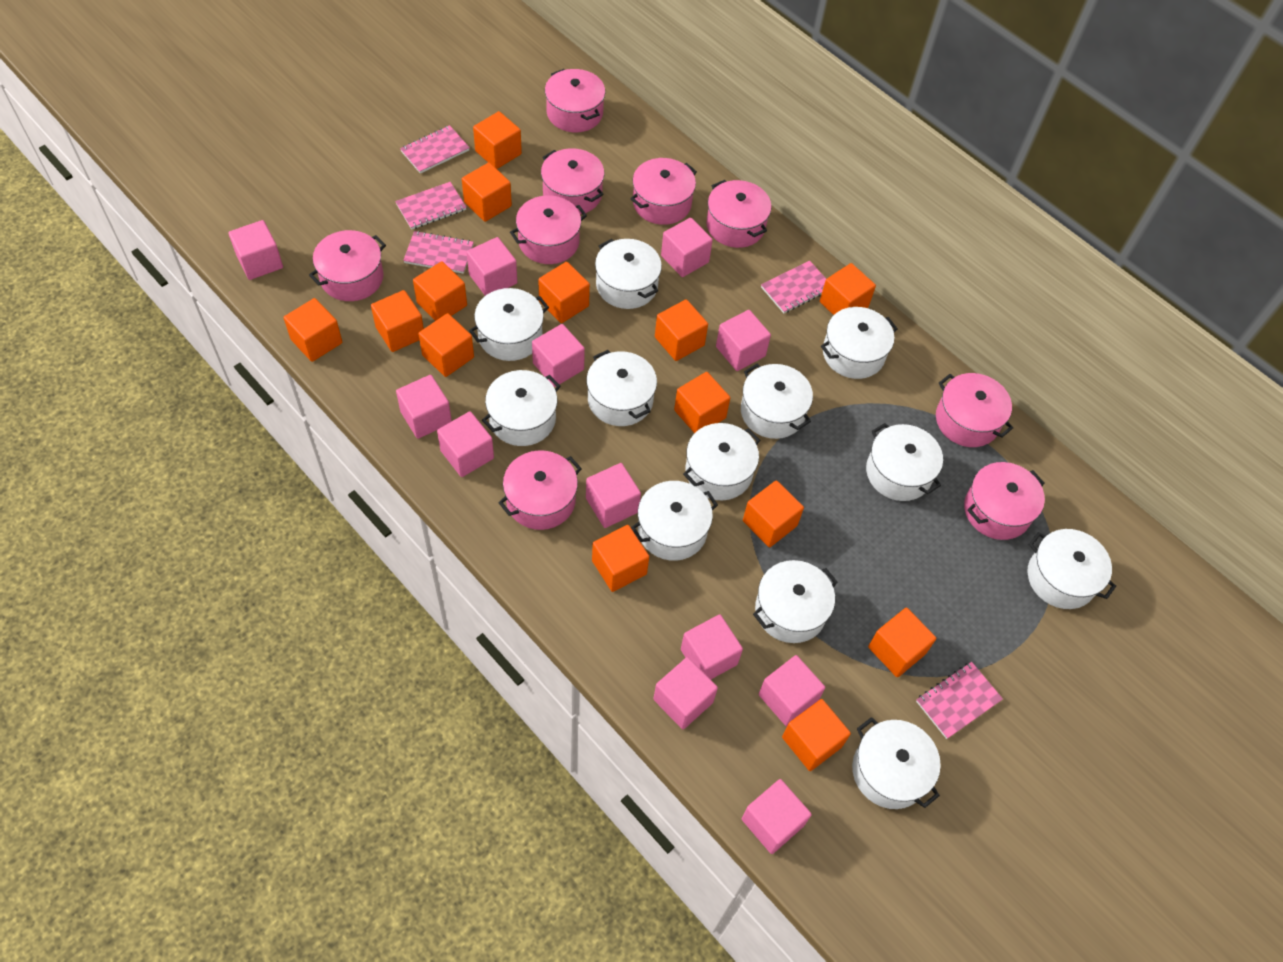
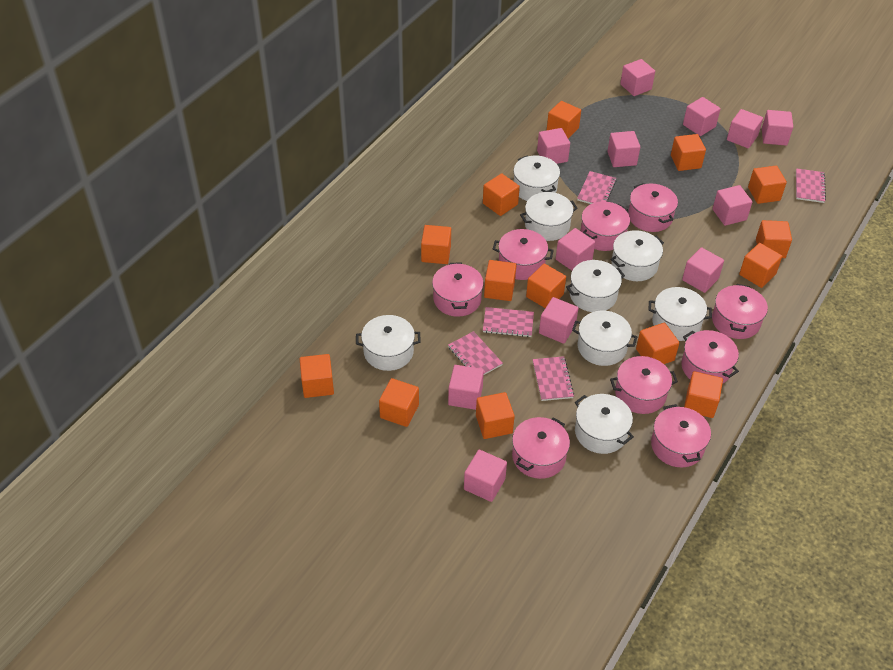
white pot: [469,288,549,361] [482,370,561,446] [586,350,657,426] [595,239,662,309] [631,481,718,561] [683,423,760,500] [741,364,813,439] [753,560,838,643] [821,307,898,379] [852,717,941,809] [866,423,943,501] [1027,529,1116,609] = 12 -> [356,315,421,371] [513,156,560,201] [520,192,578,241] [566,260,625,312] [572,311,637,366] [575,394,634,454] [611,230,664,281] [649,287,712,341] = 8

